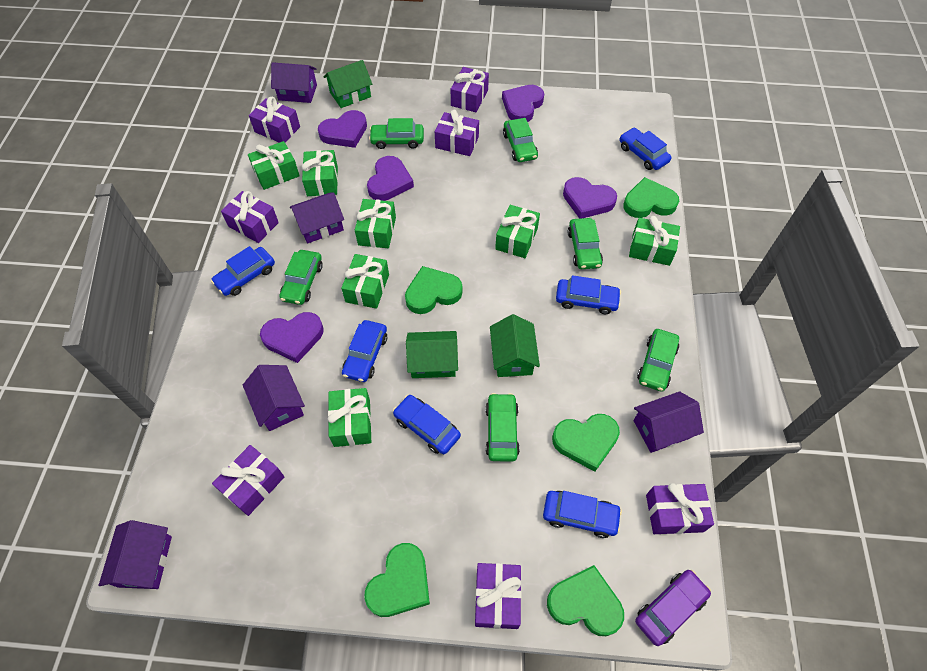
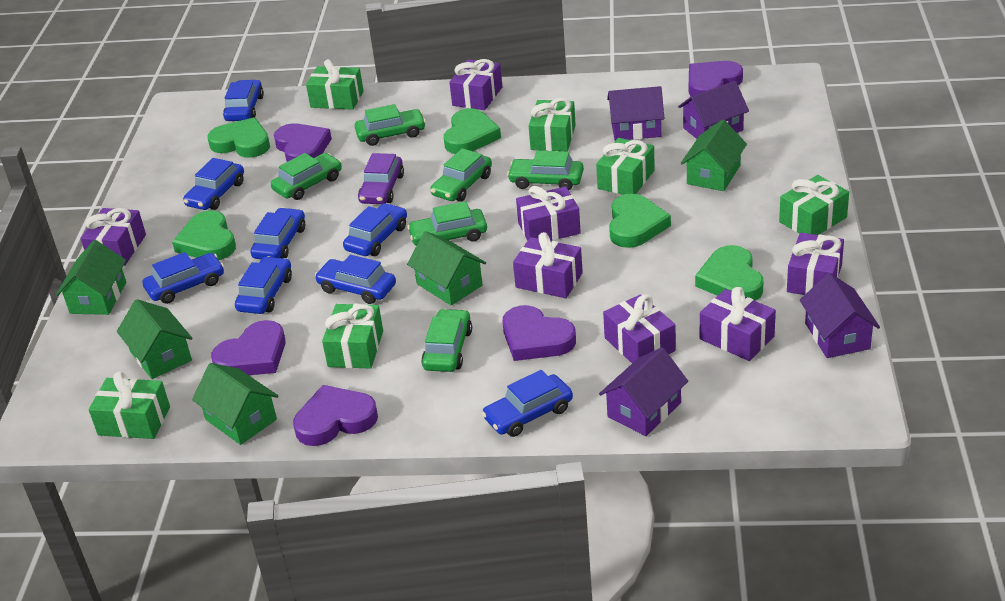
blue car: [211,246,275,296] [342,320,387,382] [393,395,461,454] [543,491,622,538] [556,275,621,314] [619,128,672,170] = 6 -> [143,252,224,304] [183,158,244,210] [223,80,264,121] [235,256,292,314] [250,208,305,259] [315,255,396,304] [343,203,407,256] [482,370,573,437] = 8
green gift: [248,141,300,190] [302,150,338,196] [327,388,371,447] [341,254,389,309] [355,199,396,248] [495,205,540,258] [629,216,680,266] = 7 -> [89,371,170,439] [306,59,364,110] [322,303,383,369] [529,98,576,151] [596,138,655,195] [779,175,849,235] = 6
green house: [324,60,372,108] [406,331,458,378] [490,314,540,377] = 3 -> [56,240,126,315] [117,299,193,379] [192,363,278,445] [407,231,486,306] [681,120,747,191] = 5
purple house: [99,520,172,589] [243,365,305,431] [271,62,317,103] [290,192,344,243] [633,391,704,453] = 5 -> [599,347,688,436] [607,86,665,141] [678,81,749,139] [800,273,880,358] = 4

